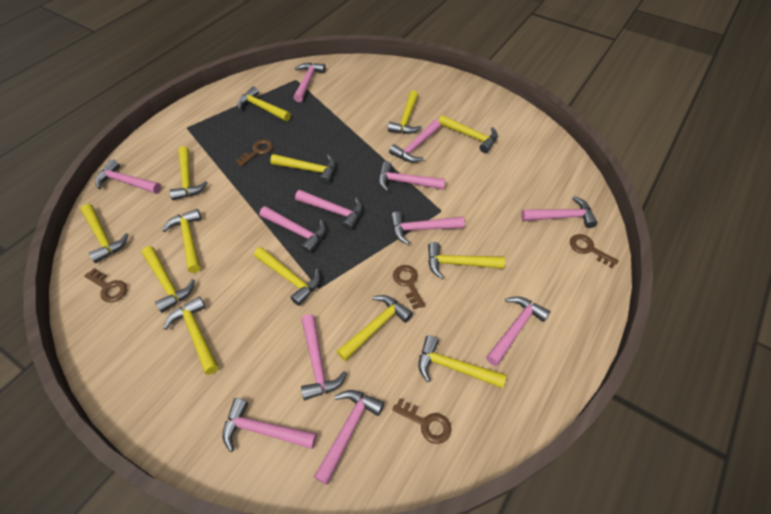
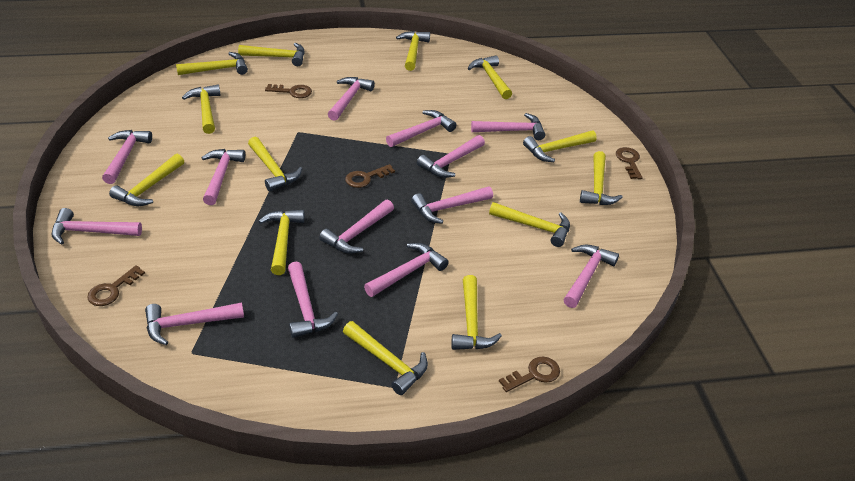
pink hammer: [95,159,161,194] [223,398,317,452] [260,206,326,254] [294,63,326,102] [295,190,362,230] [301,314,347,400] [314,390,384,485] [379,161,446,192] [389,120,441,163] [391,212,465,245] [486,296,551,366] [521,196,597,228] = 12 -> [52,208,142,245] [102,130,152,184] [145,302,244,345] [201,149,245,205] [288,262,338,338] [319,199,394,254] [328,77,375,121] [364,243,449,297] [386,110,457,147] [411,186,493,224] [417,135,485,178] [471,113,545,140] [563,245,619,308] = 13

